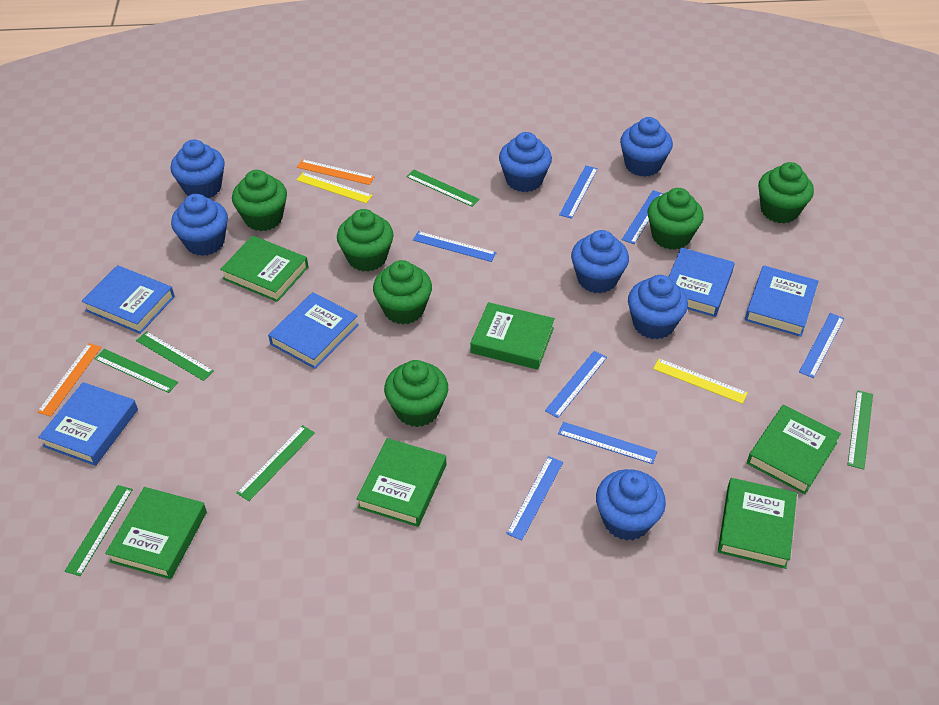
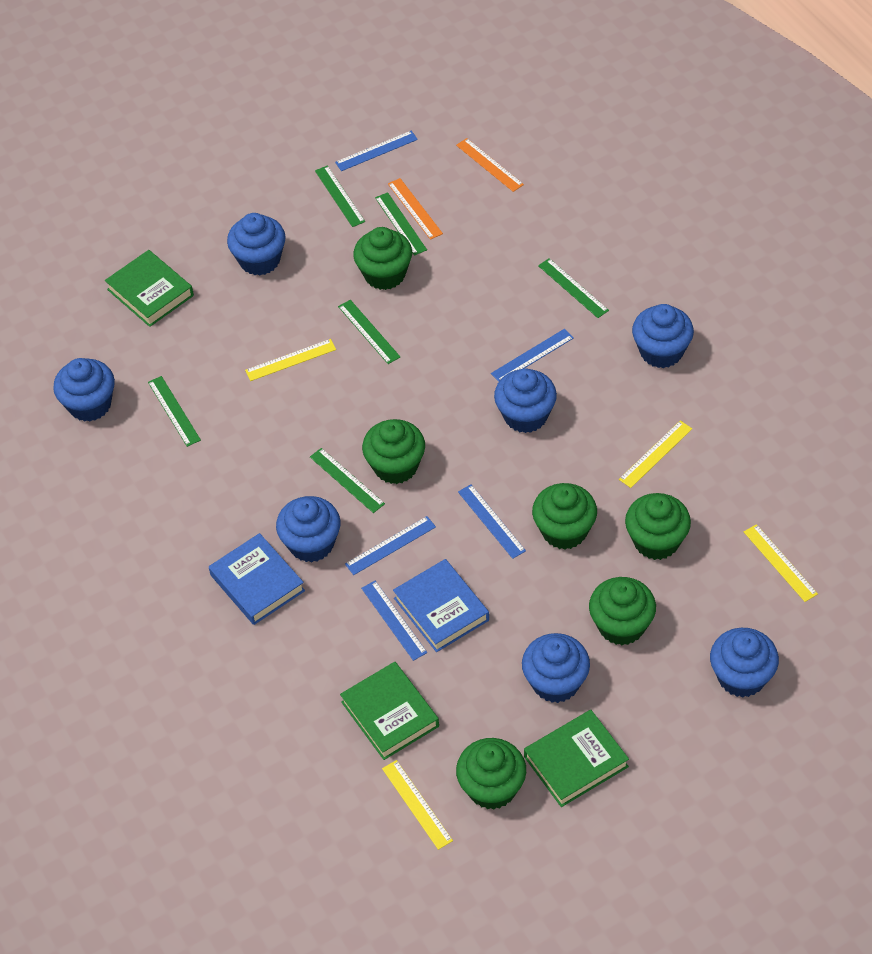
blue book: [38,382,138,466] [82,265,175,334] [268,292,359,369] [669,247,735,317] [745,265,818,337] = 5 -> [209,533,305,625] [393,559,489,652] = 2
blue ruler: [413,231,497,262] [506,456,563,540] [545,351,607,418] [558,422,657,464] [559,166,598,219] [622,190,663,244] [799,313,844,378] = 7 -> [335,131,418,171] [345,516,436,575] [361,581,427,661] [458,484,526,559] [491,329,574,382] = 5
green book: [105,487,207,579] [220,236,308,302] [356,438,446,527] [470,302,555,370] [718,478,797,569] [747,405,841,494] = 6 -> [105,250,194,327] [340,662,439,760] [524,710,629,807] = 3
yellow ruler: [297,172,373,203] [653,358,748,404] = 2 -> [245,339,336,381] [382,760,453,850] [619,420,692,488] [744,524,818,602] = 4

